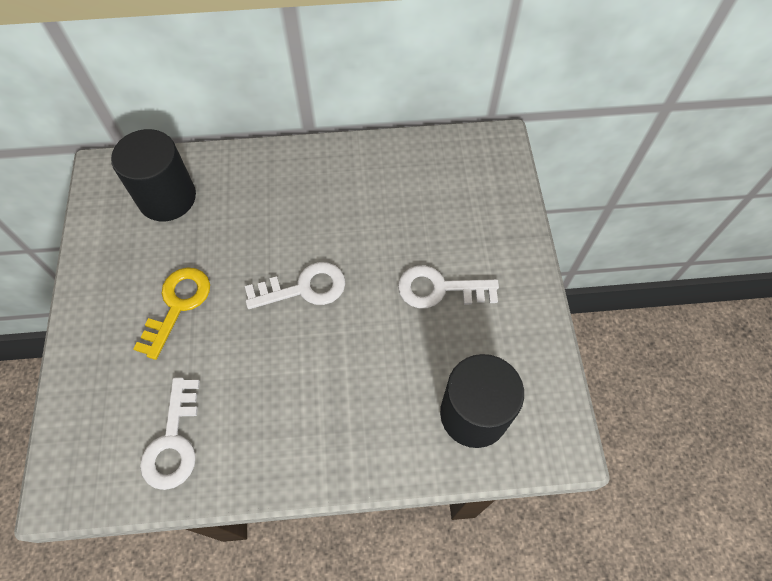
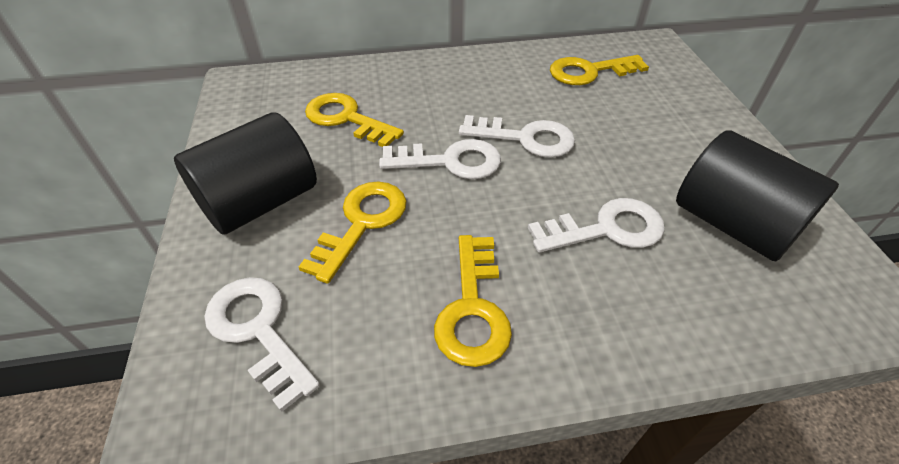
white key: [140,377,200,490] [245,262,345,309] [398,265,499,308] = 3 -> [204,277,320,412] [379,139,501,179] [459,115,575,158] [528,198,665,253] = 4
yellow key: [133,267,210,360] = 1 -> [299,182,407,284] [305,93,404,147] [434,235,512,367] [550,55,649,85] = 4

